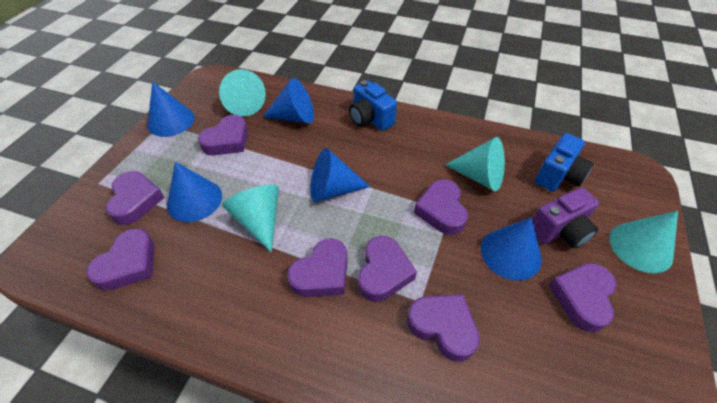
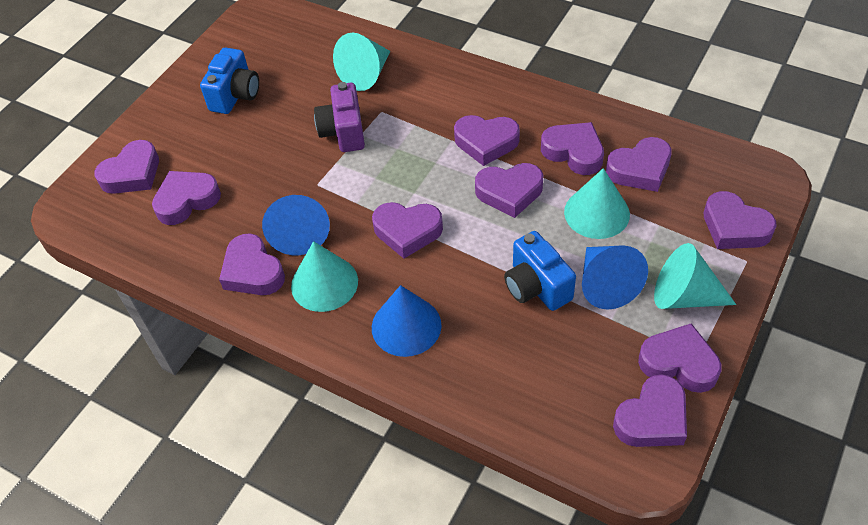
blue cone: [147,82,195,137] [167,162,222,222] [263,78,314,123] [310,148,370,202] [481,218,542,280] = 5 -> [262,195,330,256] [372,285,442,357] [582,245,648,310] = 3
purple heart: [86,228,155,291] [106,171,165,225] [198,115,248,155] [287,238,347,297] [358,236,417,302] [407,294,480,362] [414,179,468,235] [549,263,617,333] = 8 -> [94,140,159,194] [152,171,221,225] [219,233,285,295] [372,202,443,258] [454,115,520,166] [475,163,543,218] [541,122,604,175] [606,137,672,192] [613,374,687,447] [638,323,722,393] [703,191,777,249] = 11

